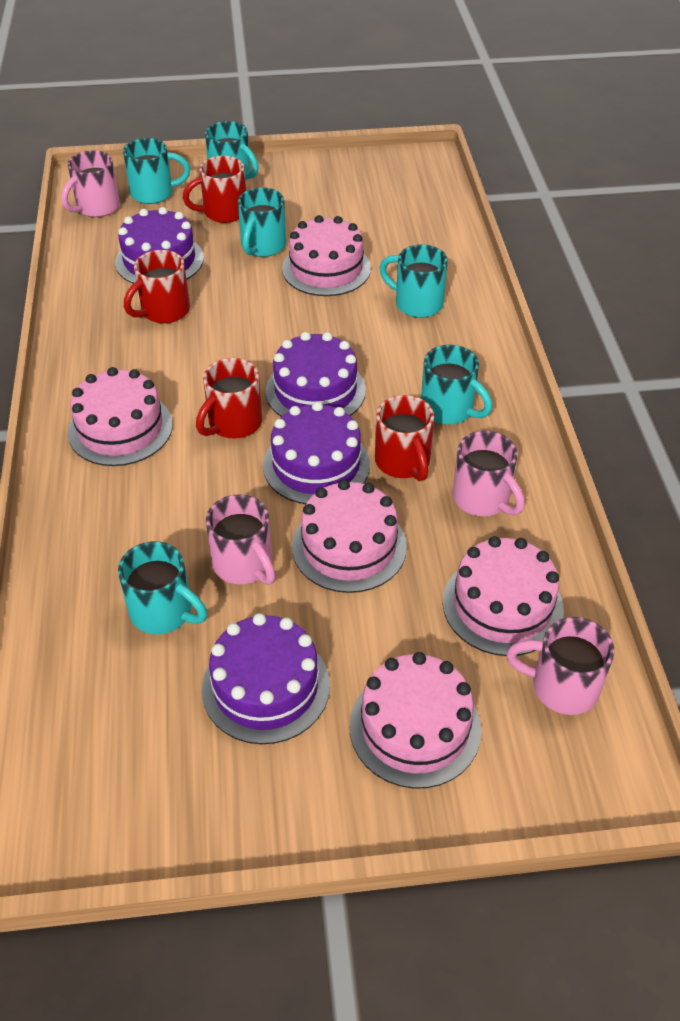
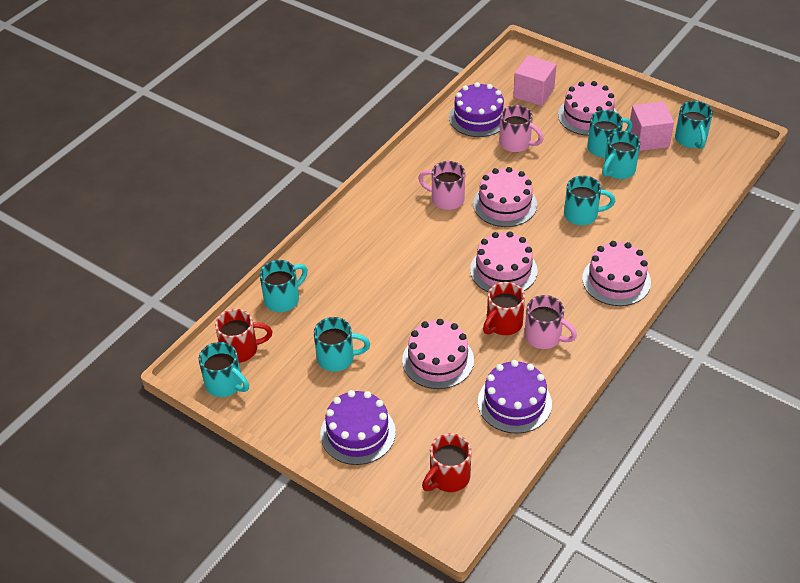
pink cube: none = 0 -> [513,55,557,106] [630,101,674,151] = 2
pink mug: [61,150,120,217] [206,494,276,585] [452,431,525,516] [506,617,614,715] = 4 -> [418,161,465,210] [499,105,544,152] [524,295,577,349] = 3
purple cake: [115,207,204,284] [202,613,330,744] [263,401,370,504] [266,332,366,416] = 4 -> [320,390,396,465] [449,82,504,137] [478,360,552,434] = 3
red mug: [124,250,190,323] [183,156,246,223] [196,358,262,439] [375,395,434,481] = 4 -> [215,309,272,363] [422,433,471,492] [483,282,525,335] = 3
turquoise mug: [118,541,207,634] [123,138,190,204] [205,121,259,181] [238,188,286,257] [379,244,448,318] [421,345,492,424] = 6 -> [199,342,249,397] [260,260,308,312] [314,317,370,372] [564,176,615,225] [587,110,632,157] [602,131,640,179] [675,101,713,149] = 7

